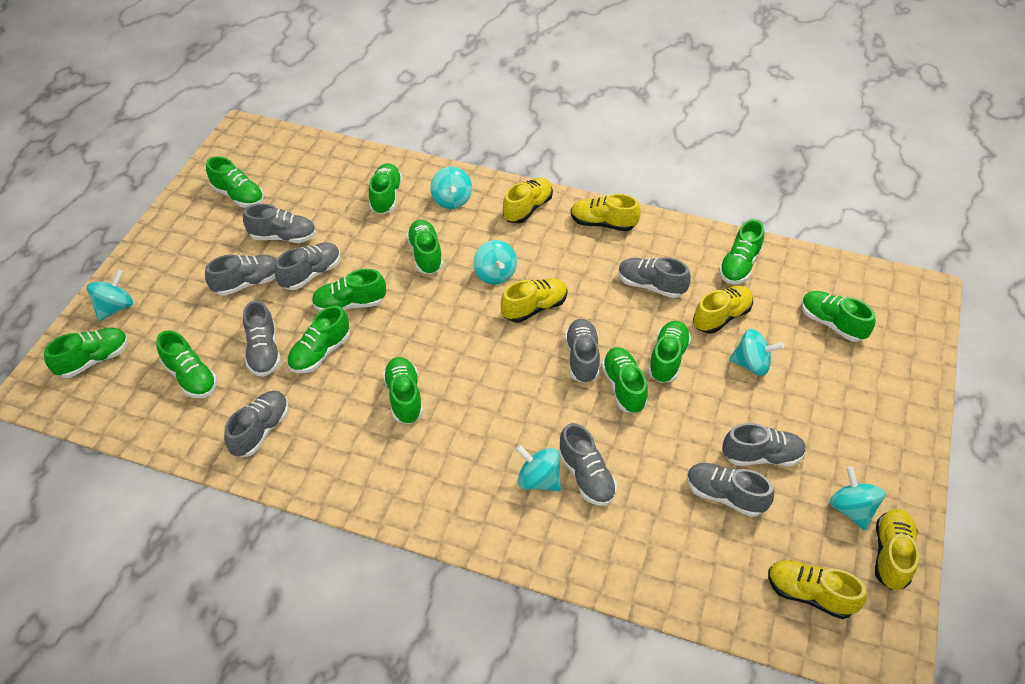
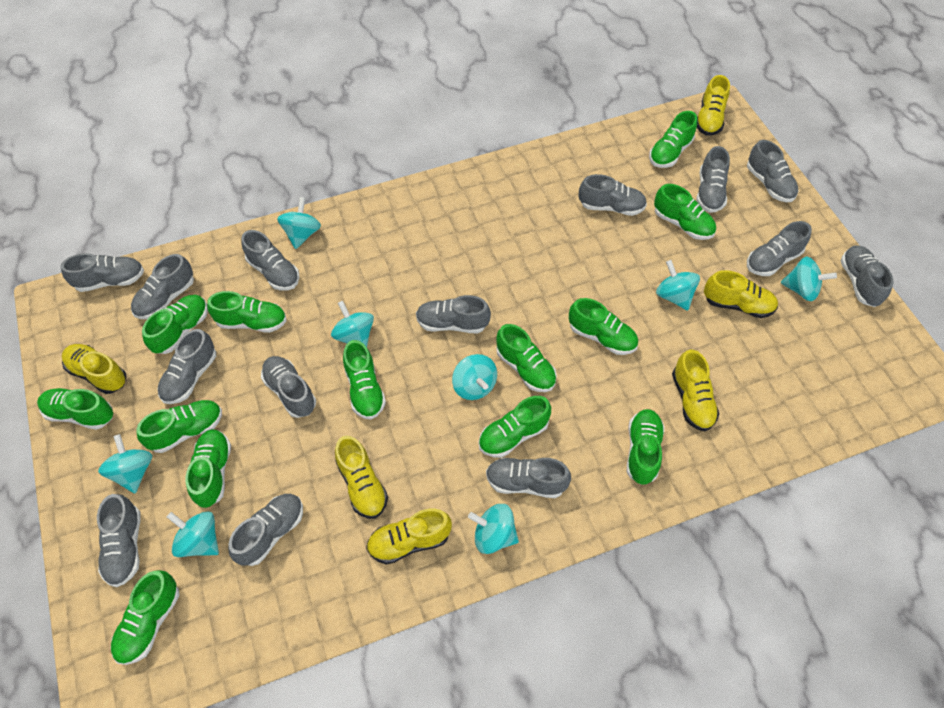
green shoe: [44,328,128,378] [156,330,217,398] [206,156,264,208] [287,306,350,373] [311,269,386,312] [369,163,402,214] [383,357,423,424] [406,220,443,274] [601,348,648,413] [648,321,691,383] [719,219,764,284] [802,291,875,342] = 12 -> [37,388,113,430] [111,570,179,665] [136,400,222,453] [142,295,208,354] [186,429,231,508] [207,291,287,333] [343,340,386,420] [478,396,551,458] [496,324,557,392] [569,298,638,355] [627,409,665,485] [649,111,697,168] [654,184,716,240] = 13
grey shoe: [205,255,277,296] [224,391,289,457] [243,204,316,243] [243,300,281,377] [275,242,340,290] [559,423,617,506] [565,319,600,383] [618,257,691,298] [687,463,774,517] [722,423,806,466] = 10 -> [61,253,144,292] [97,494,141,587] [131,254,194,319] [157,329,216,404] [228,494,303,566] [241,230,300,291] [261,356,316,418] [416,295,491,333] [486,458,571,498] [578,174,647,216] [696,146,730,213] [747,140,798,202] [747,221,812,276] [840,245,893,307] = 14
turquoise spinning top: [87,270,133,321] [430,167,472,209] [474,240,517,285] [516,445,561,491] [729,329,784,376] [829,466,885,530] = 6 -> [98,434,152,493] [167,511,219,557] [277,197,321,249] [331,301,374,347] [452,354,497,400] [468,504,519,554] [656,260,700,311] [781,257,837,301] = 8

